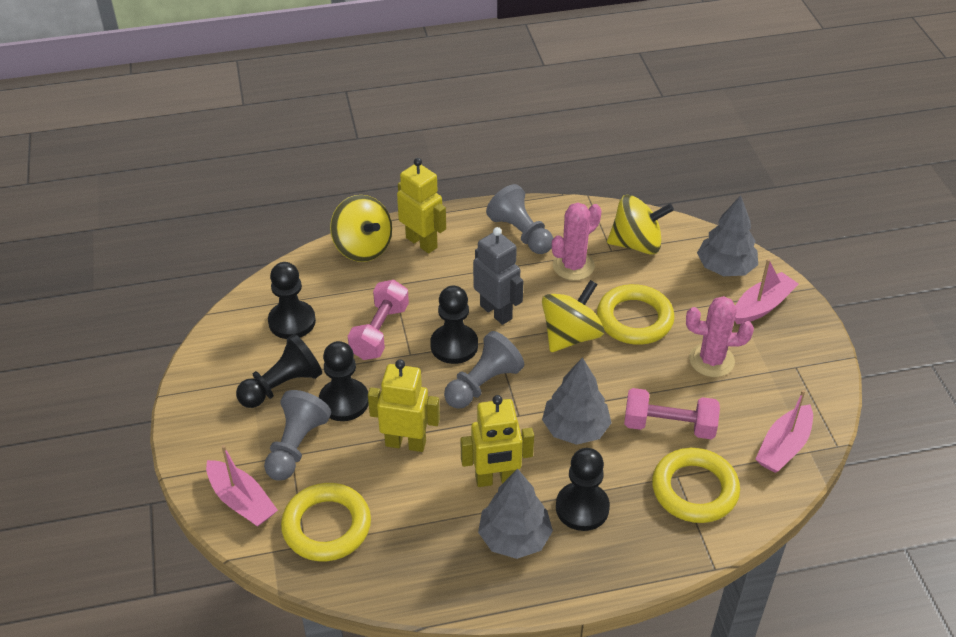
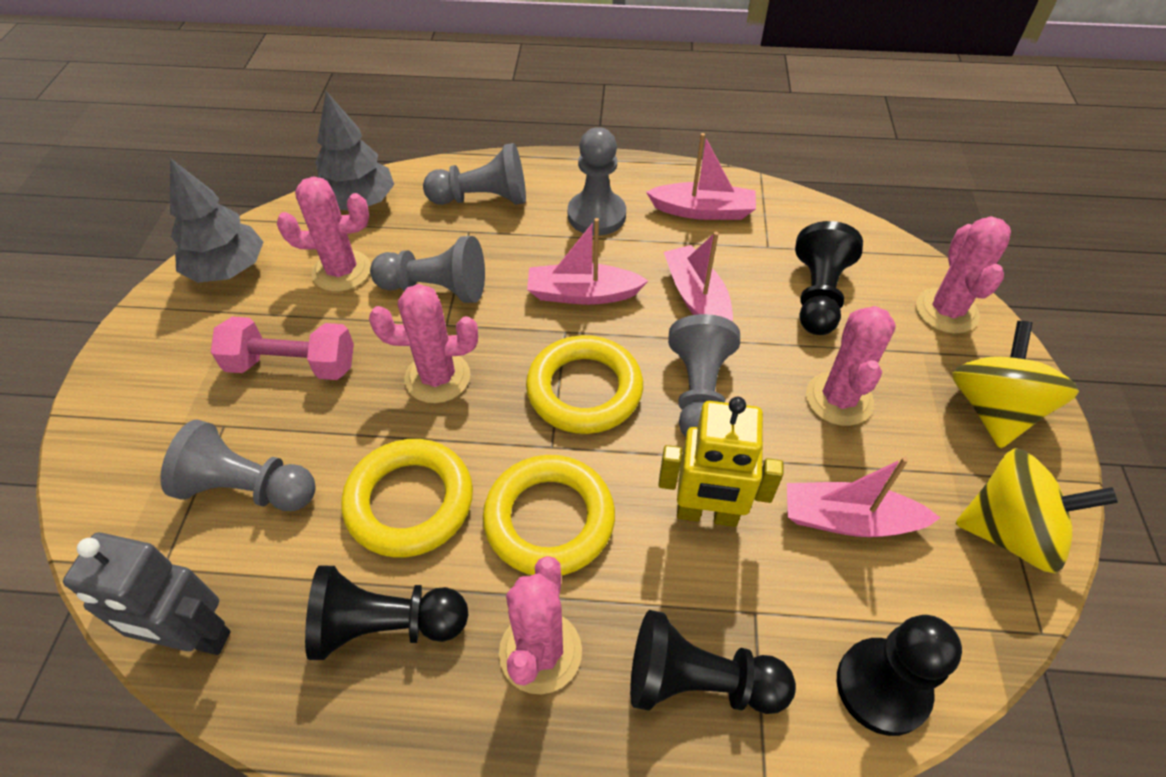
black pawn: [236,334,322,408] [268,262,316,339] [319,341,369,421] [430,286,478,364] [556,448,610,531] = 5 -> [305,565,469,660] [630,610,796,714] [795,221,863,335] [837,615,962,736] = 4
grey pawn: [264,390,331,481] [444,331,524,409] [486,184,553,254] = 3 -> [160,420,316,511] [370,236,485,303] [423,143,526,205] [568,127,626,236] [668,314,740,437] = 5
grey tree: [478,469,553,559] [542,357,611,445] [697,195,758,276] = 3 -> [170,158,263,283] [315,91,394,211] = 2
pink boat: [206,445,278,527] [735,259,798,324] [755,390,813,473] = 3 -> [527,218,648,305] [646,133,756,220] [664,232,733,322] [787,457,940,537] = 4
pink cactus: [552,203,602,280] [686,296,754,377] = 2 -> [277,176,371,292] [369,284,478,403] [499,556,582,694] [806,306,896,426] [916,216,1011,334] = 5
pink dumbbell: [348,280,409,360] [624,388,720,439] = 2 -> [211,317,354,380] = 1
yellow robot: [368,359,440,452] [397,158,446,254] [460,395,534,487] = 3 -> [658,397,783,527] = 1
yellow spinning top: [330,195,392,262] [542,280,604,352] [607,195,674,255] = 3 -> [952,321,1079,448] [956,448,1118,573] = 2

